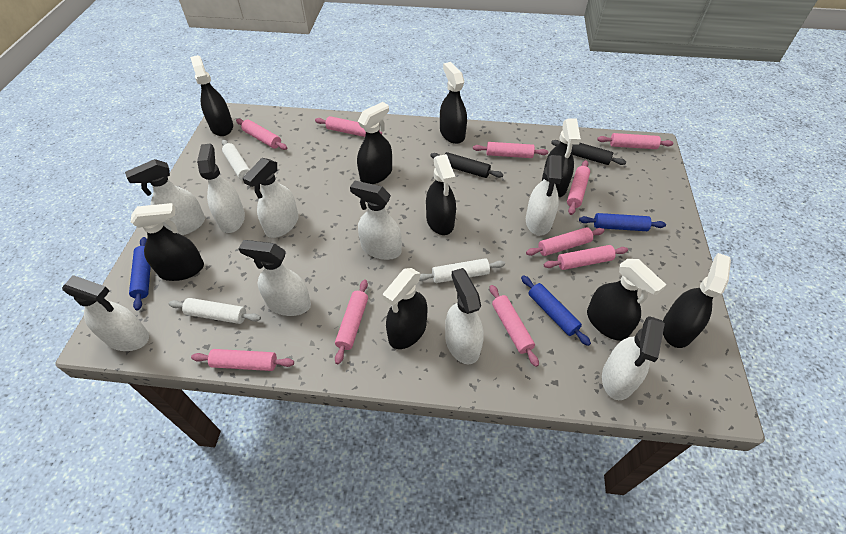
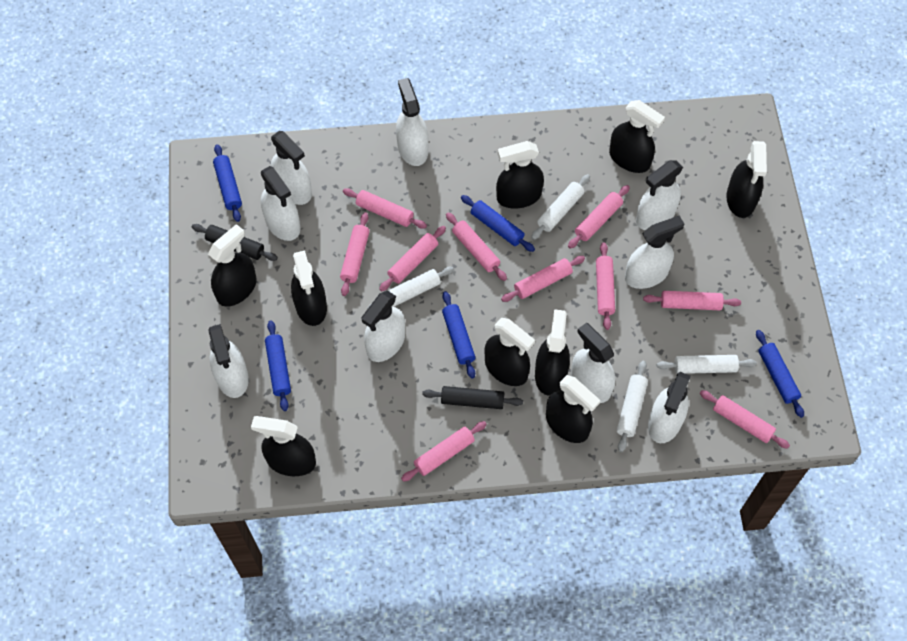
blue rolling pin: [129,237,151,311] [521,275,591,346] [579,213,666,231] = 3 -> [213,144,242,222] [265,320,291,411] [442,291,476,378] [461,195,535,252] [756,330,804,418] = 5
white rolling pin: [169,298,261,324] [222,140,250,180] [419,258,505,283] = 3 -> [367,267,454,309] [531,174,590,240] [617,361,648,452] [657,355,757,374] = 4

